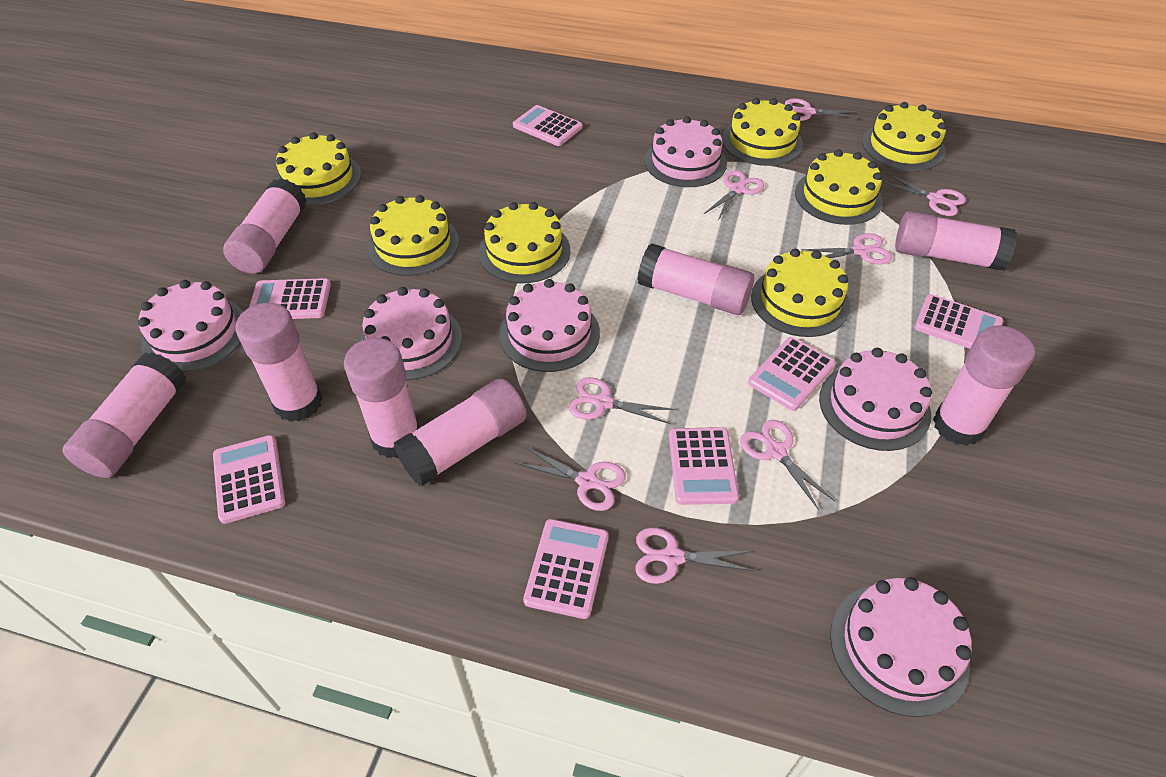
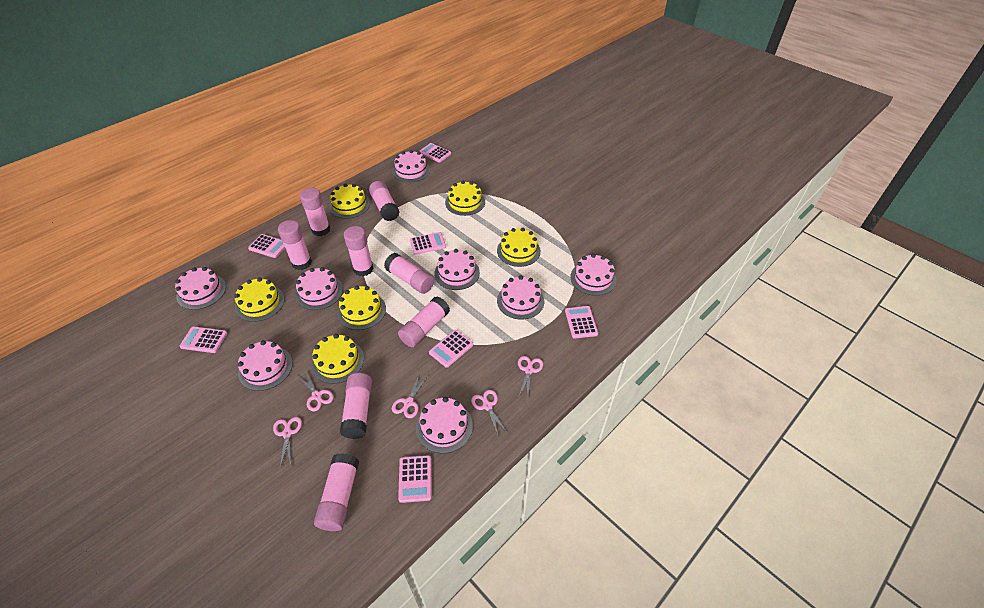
pink cake: [138,280,243,372] [360,287,462,380] [499,279,600,372] [644,116,727,187] [819,348,932,451] [830,577,972,717] = 6 -> [175,267,226,310] [238,340,293,391] [295,267,343,310] [392,150,430,182] [416,397,473,454] [434,249,480,290] [497,275,544,319] [571,254,617,296] = 8
pink scissors: [516,446,626,511] [568,377,675,424] [635,528,755,584] [704,170,764,220] [740,420,835,510] [785,99,859,121] [801,233,892,264] [882,173,966,216] = 8 -> [273,417,302,467] [297,372,334,411] [392,373,428,418] [471,390,508,435] [518,356,543,398] = 5
yellow cake: [276,132,361,205] [367,195,459,276] [478,202,570,283] [722,98,803,166] [751,249,850,337] [795,149,883,225] [862,102,947,171] = 7 -> [234,278,285,322] [311,334,364,384] [329,184,370,219] [337,286,386,330] [445,181,485,216] [497,228,541,267] = 6

